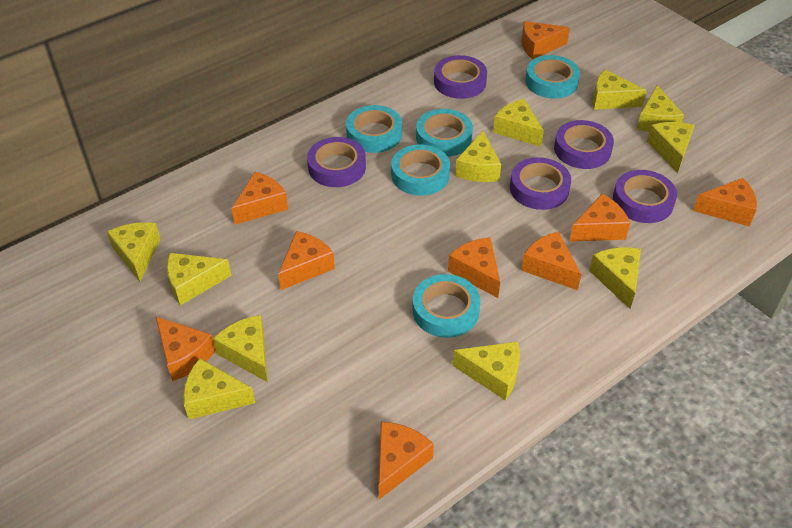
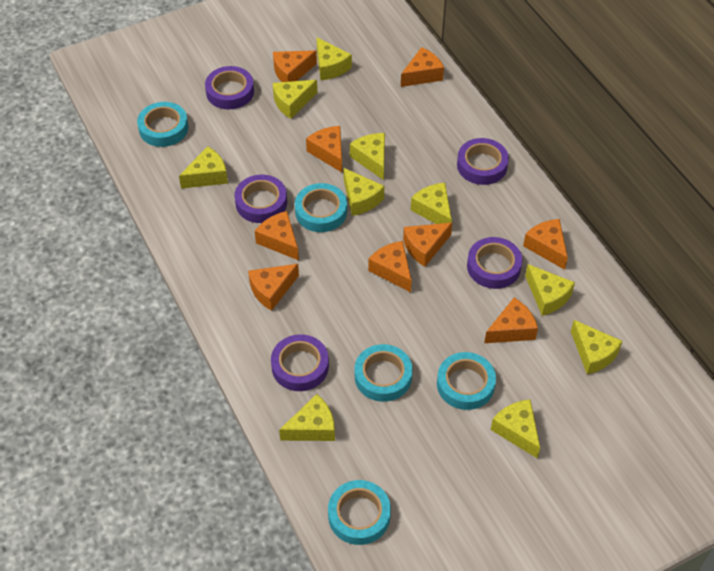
yellow cheese: [107,222,161,281] [167,253,231,305] [183,358,255,419] [213,315,268,382] [452,341,520,401] [455,131,501,182] [493,99,544,147] [589,247,641,309] [593,70,647,110] [637,85,684,132] [647,122,695,173] = 11 -> [179,147,228,189] [273,80,317,119] [279,394,335,441] [317,38,352,80] [343,168,384,216] [350,133,385,180] [411,183,452,224] [491,399,540,459] [525,264,575,316] [571,320,623,374] = 10

